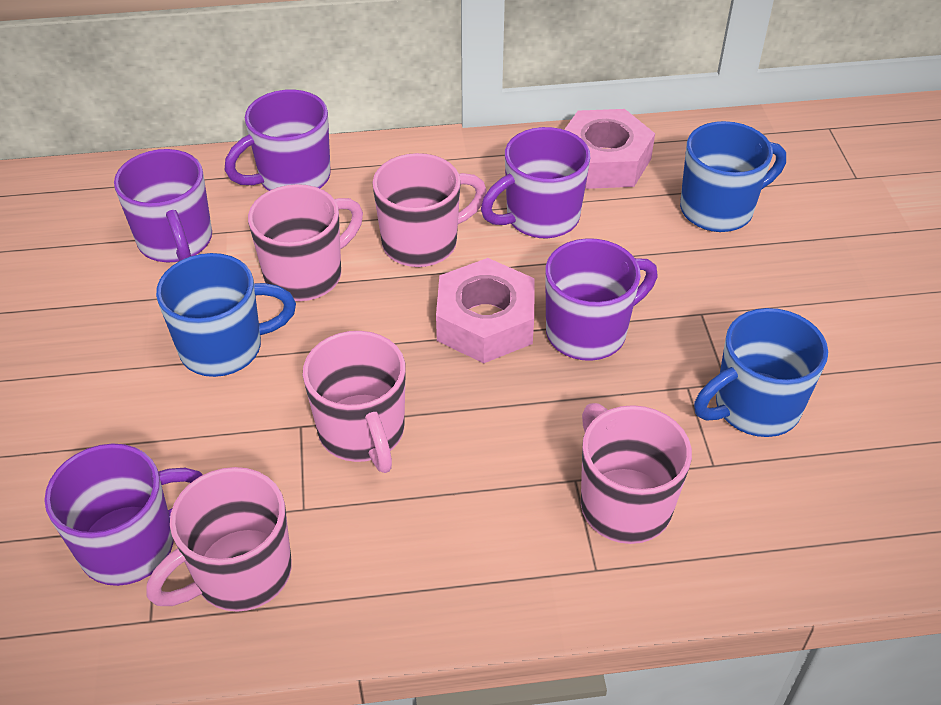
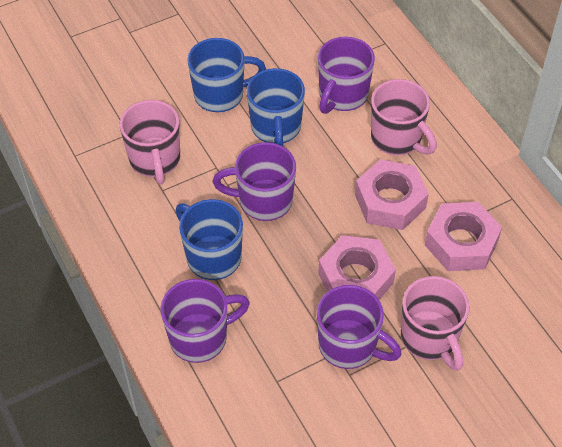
pink mug: [146,467,292,612] [248,184,363,301] [303,331,406,473] [372,153,487,267] [581,403,692,544] = 5 -> [120,100,180,184] [371,79,437,155] [401,276,469,371] = 3
pink nut: [436,258,535,363] [564,109,655,189] = 2 -> [318,235,396,300] [355,159,429,230] [425,202,502,271] = 3
purple mug: [44,444,203,586] [114,149,212,262] [225,90,331,191] [481,127,590,238] [545,238,658,361] = 5 -> [160,279,250,363] [213,142,296,221] [317,285,402,369] [318,37,375,114] = 4

